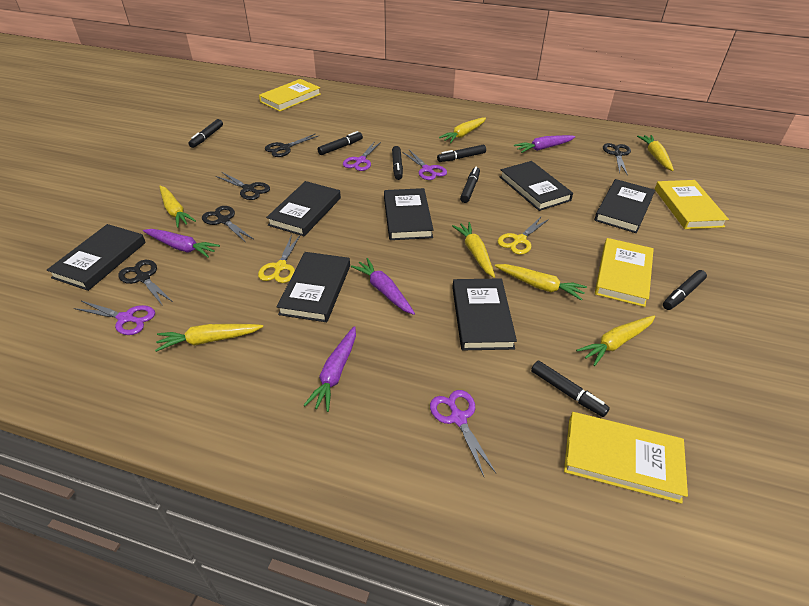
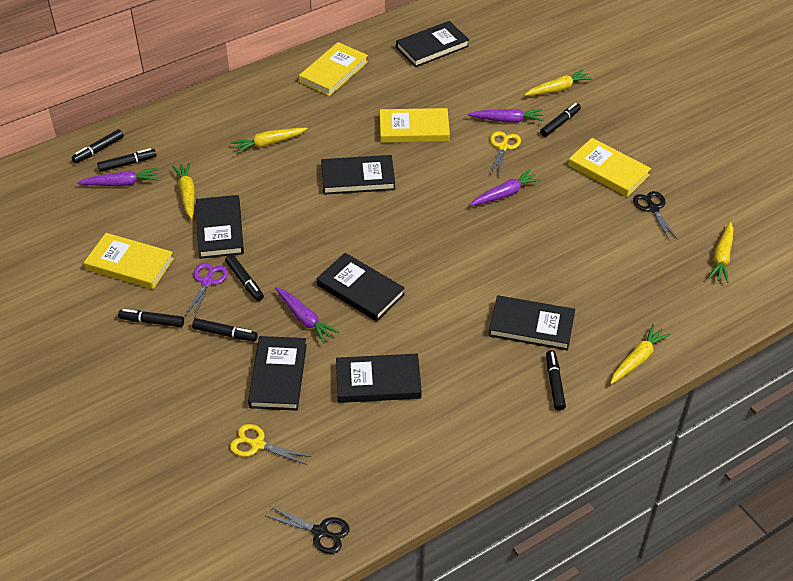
black scissors: [118,260,173,306] [202,206,253,242] [216,172,270,200] [265,134,320,157] [603,143,631,175] = 5 -> [266,506,350,554] [633,191,678,241] = 2
purple scissors: [74,301,155,335] [343,141,381,171] [402,150,447,180] [430,390,496,476] = 4 -> [185,263,228,319] = 1
yellow carrot: [155,324,263,352] [159,186,196,228] [439,117,486,143] [452,222,495,278] [495,264,587,301] [576,315,655,366] [637,135,674,171] = 7 -> [172,162,195,219] [231,128,307,154] [524,69,592,96] [610,324,671,384] [709,222,733,283] = 5

